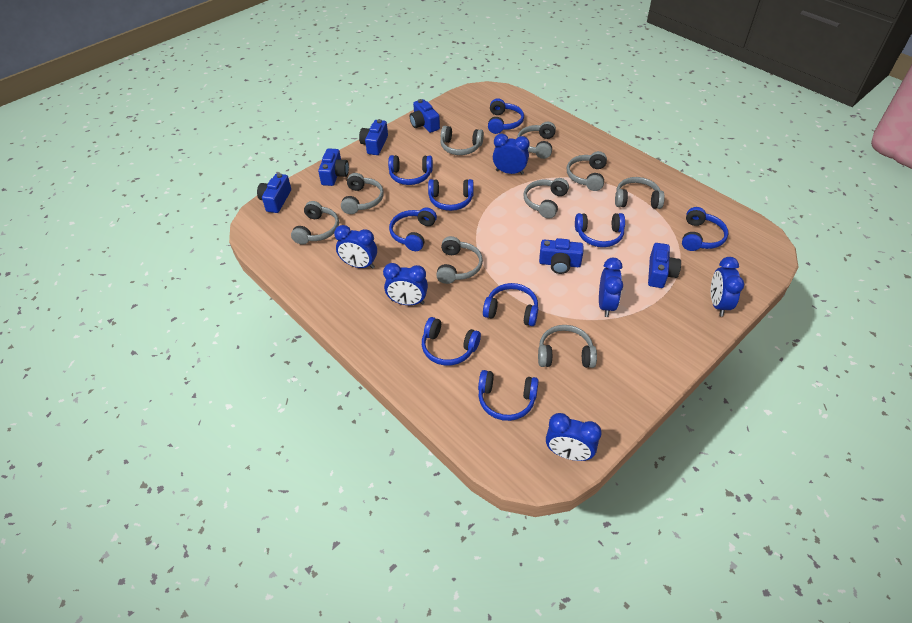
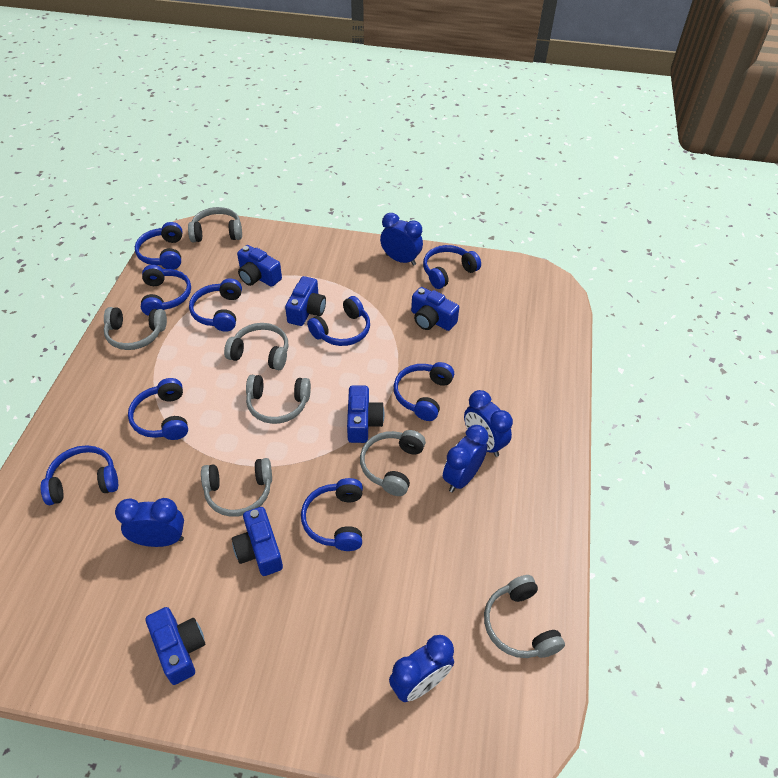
blue clock: [334,225,377,269] [383,263,428,305] [493,134,529,175] [546,413,602,461] [599,258,623,317] [711,257,744,316] = 6 -> [115,498,184,547] [380,213,423,266] [389,635,454,702] [443,425,489,492] [464,390,513,457] = 5
grey headphones: [291,201,339,245] [341,173,384,214] [436,236,483,284] [440,126,484,155] [517,122,556,159] [524,178,569,219] [538,325,597,368] [567,151,607,191] [615,177,665,209] = 9 -> [104,307,167,350] [188,207,242,242] [201,458,272,517] [224,323,288,370] [246,375,311,424] [360,430,426,496] [484,575,565,658] = 7

